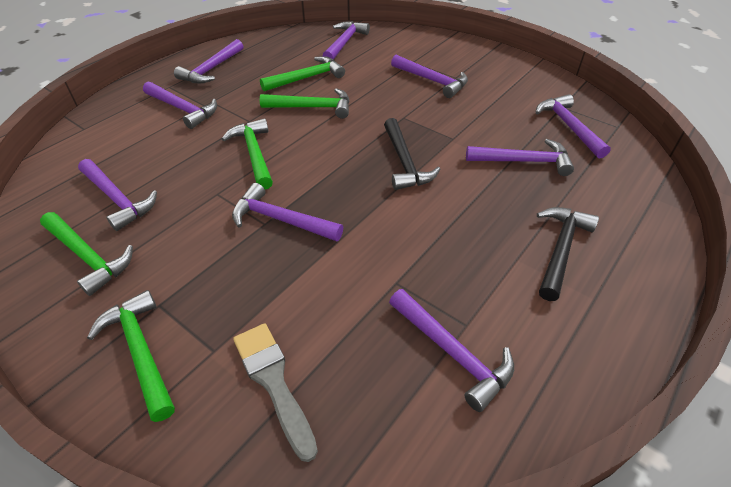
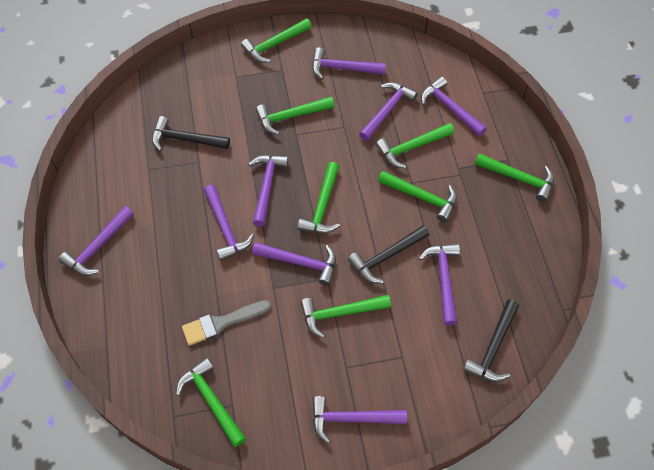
black hammer: [384,118,440,190] [537,207,599,301] = 2 -> [152,116,230,151] [348,225,429,283] [463,299,519,382] = 3
green hammer: [40,212,133,296] [87,290,175,422] [222,118,273,189] [260,56,345,91] [260,88,350,119] = 5 -> [176,358,246,447] [241,18,312,63] [256,97,334,135] [298,162,340,233] [300,295,391,338] [376,123,454,168] [378,171,457,222] [475,153,554,202] = 8

